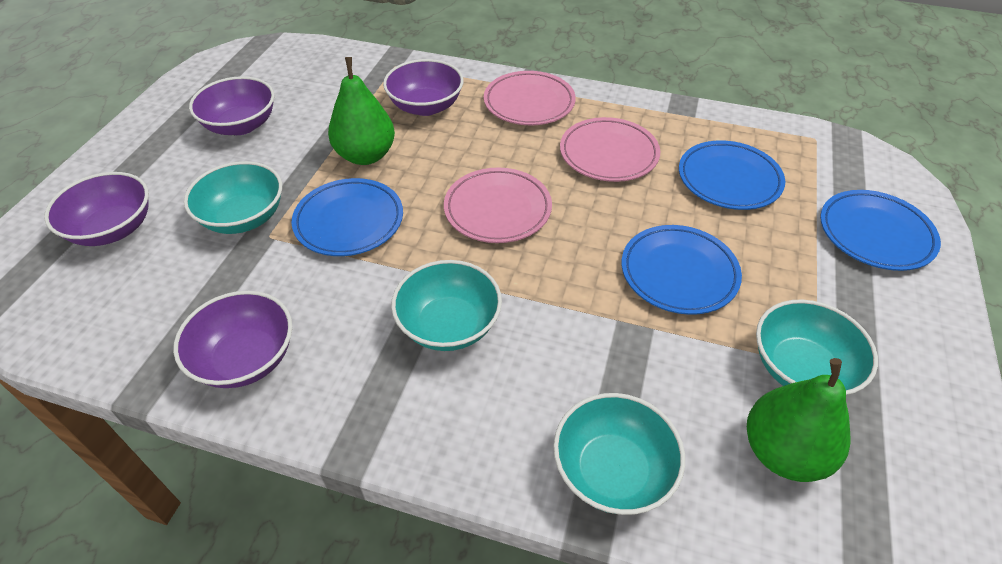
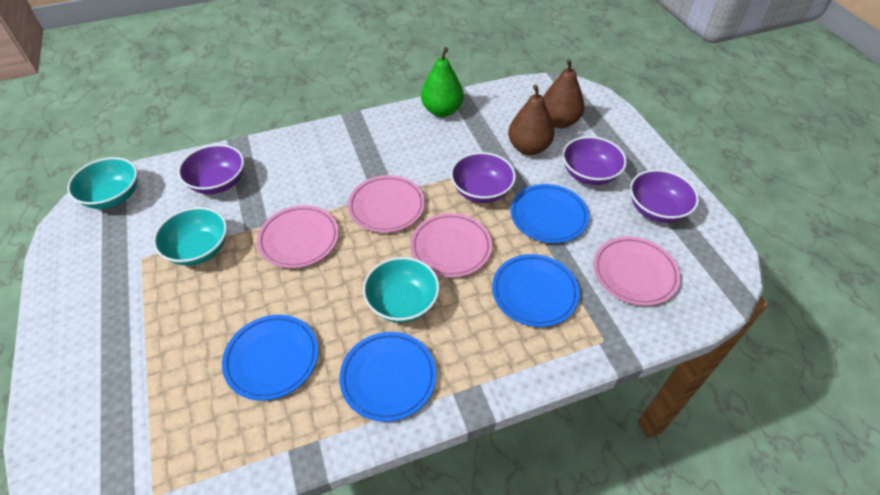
brown pear: none = 0 -> [508,85,555,155] [543,59,585,128] = 2
green pear: [328,57,395,165] [747,358,851,482] = 2 -> [421,47,464,117] = 1
pink plate: [444,168,552,243] [484,71,576,125] [560,117,660,182] = 3 -> [257,205,339,268] [348,175,425,233] [410,213,492,278] [594,236,681,306] = 4
turquoise bowl: [184,161,282,234] [391,260,502,351] [553,393,685,515] [756,299,878,395] = 4 -> [67,157,138,209] [153,207,227,266] [363,257,440,323] = 3

